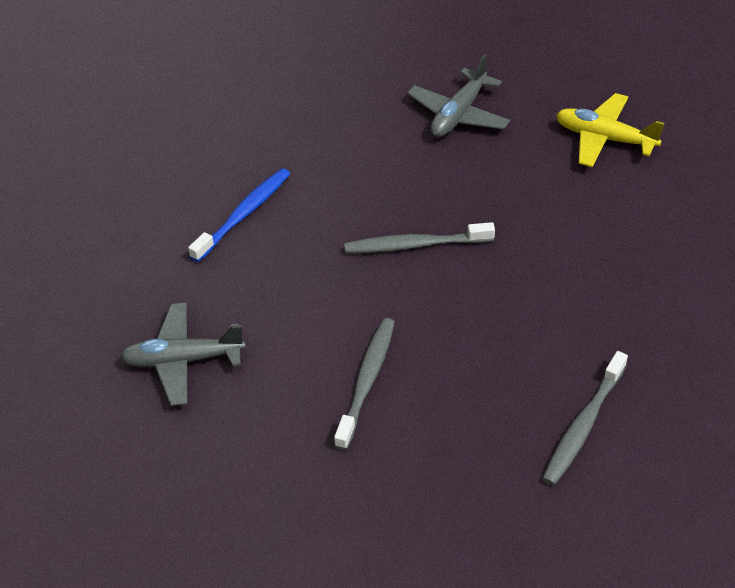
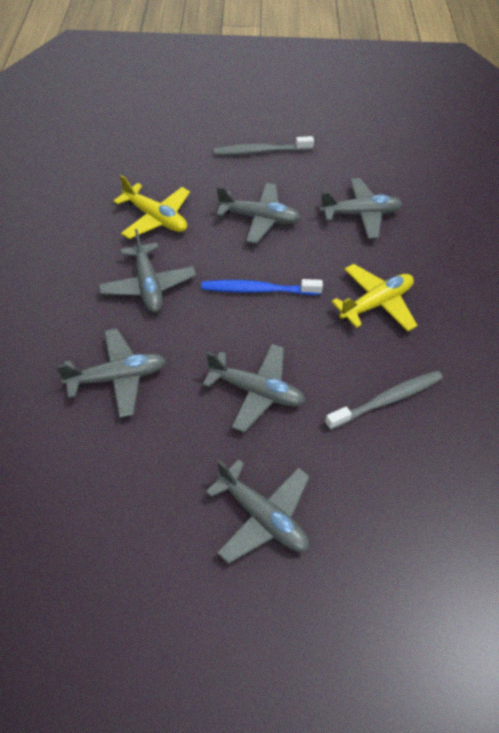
grey plane: [120,302,246,406] [407,54,510,137] = 2 -> [56,329,166,418] [98,229,196,312] [203,344,305,432] [206,459,310,564] [216,183,301,244] [319,178,402,239] = 6
grey toothbrush: [334,318,395,450] [344,222,495,253] [542,351,628,486] = 3 -> [214,136,314,155] [325,370,443,430] = 2
yellow plane: [556,93,664,167] = 1 -> [113,175,190,239] [332,264,417,331] = 2

